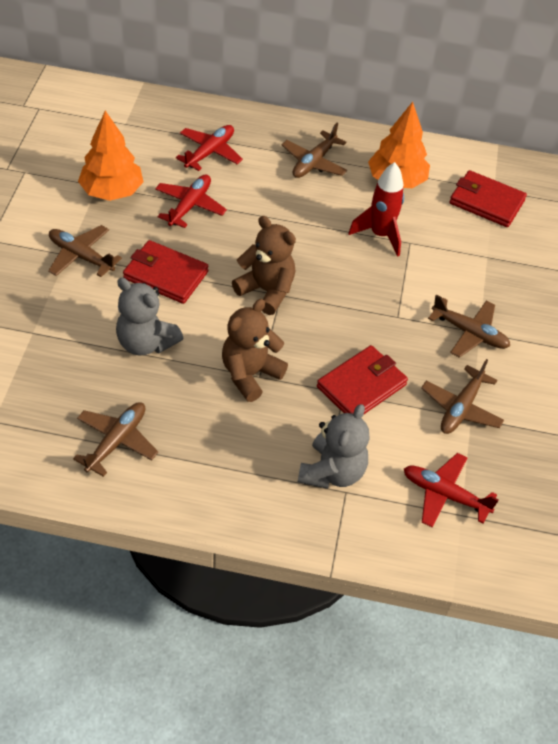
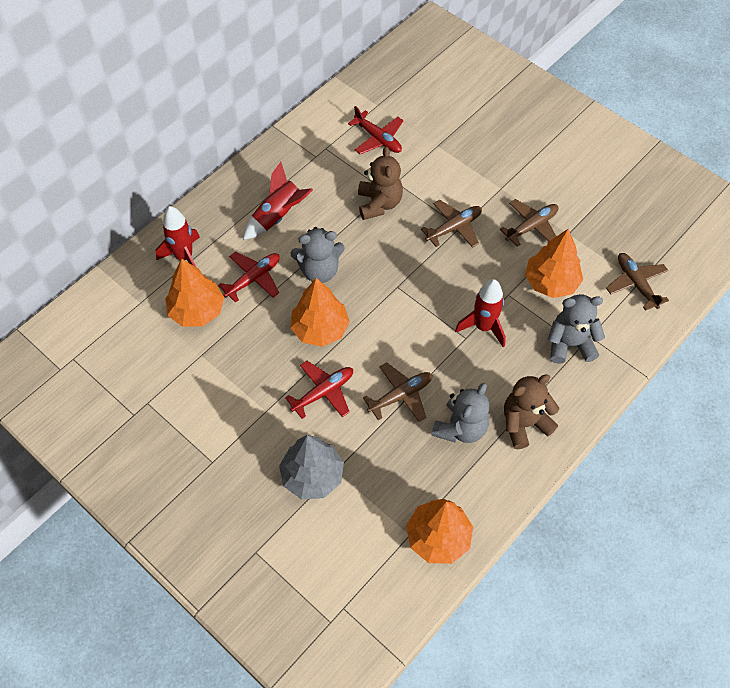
brown plane: [48,225,122,277] [73,402,158,477] [282,123,347,178] [421,359,504,434] [428,295,510,358] = 5 -> [363,362,432,422] [421,200,482,248] [500,199,559,247] [606,253,669,311] = 4
grey teddy bear: [116,277,183,355] [298,404,370,489] = 2 -> [290,227,345,283] [431,383,489,443] [547,294,605,364] = 3
grey tree: none = 0 -> [279,435,344,499] = 1
orange tree: [78,111,143,201] [368,102,430,188] = 2 -> [165,259,224,327] [290,278,350,347] [406,499,473,564] [525,229,583,298] = 4
red rocket: [348,162,404,257] = 1 -> [156,206,200,268] [243,162,313,240] [455,279,506,347] = 3
red wallet: [123,240,208,304] [317,345,408,415] [450,170,527,227] = 3 -> none = 0

